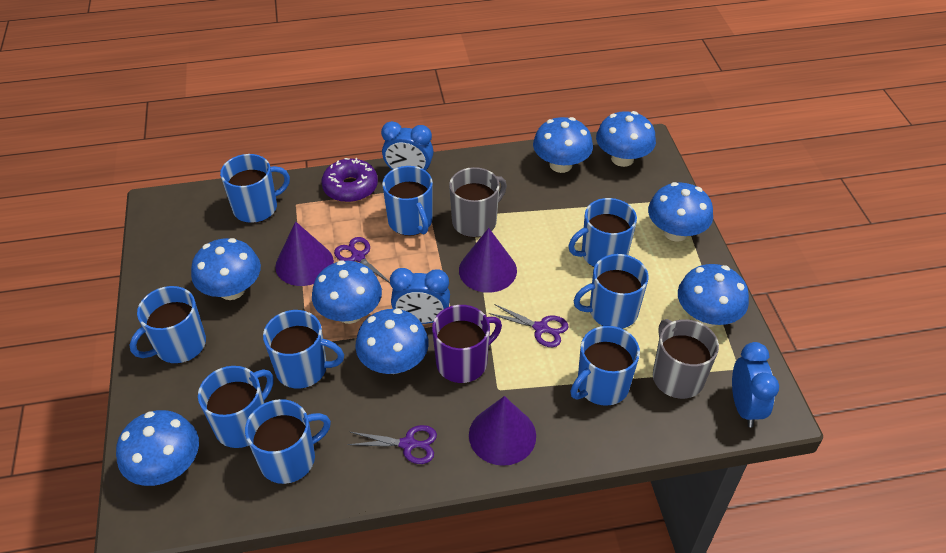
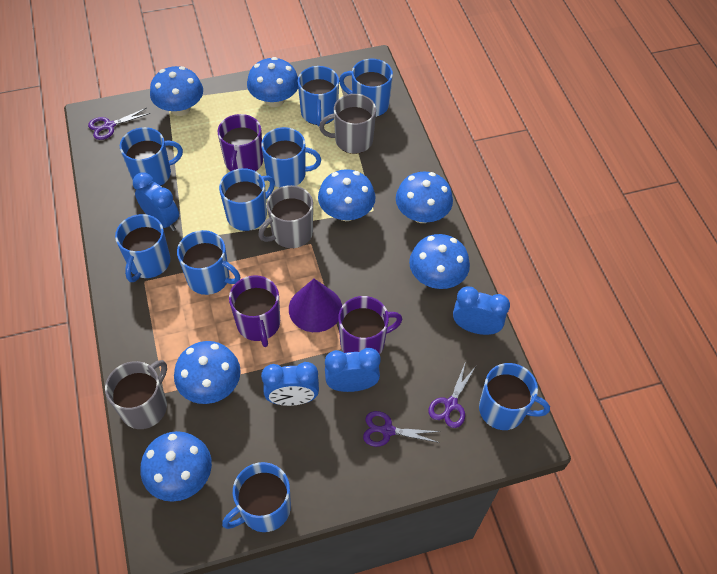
blue clock: [381,121,434,173] [390,268,450,324] [732,342,779,427] = 3 -> [133,173,179,231] [261,362,319,406] [325,348,381,392] [453,286,510,335] = 4
blue mushroom: [116,410,199,486] [191,238,261,300] [312,260,382,324] [355,309,429,374] [533,117,593,173] [596,111,656,167] [648,182,713,242] [678,264,749,327] = 8 -> [140,431,212,502] [150,66,203,116] [174,341,241,404] [247,57,298,107] [318,169,376,221] [396,171,453,223] [409,234,470,289] = 7
grey mug: [449,167,507,237] [653,319,719,399] = 2 -> [105,360,167,429] [258,185,313,248] [319,94,376,154] = 3
purple cone: [275,221,334,286] [459,228,517,293] [469,396,536,466] = 3 -> [289,279,342,332] = 1
purple donut: [322,158,378,202] = 1 -> none = 0
purple mug: [432,305,502,383] = 1 -> [218,114,263,171] [229,275,280,347] [338,296,402,354] = 3

